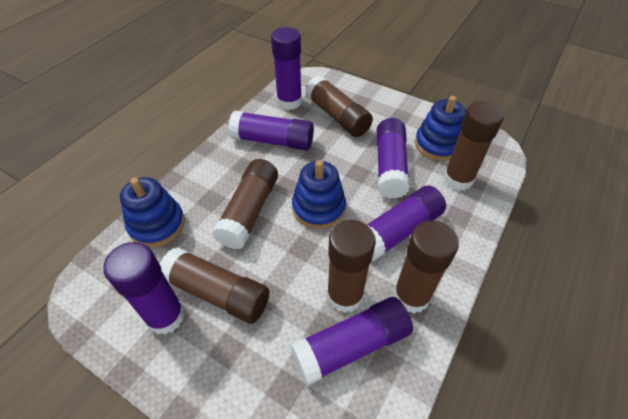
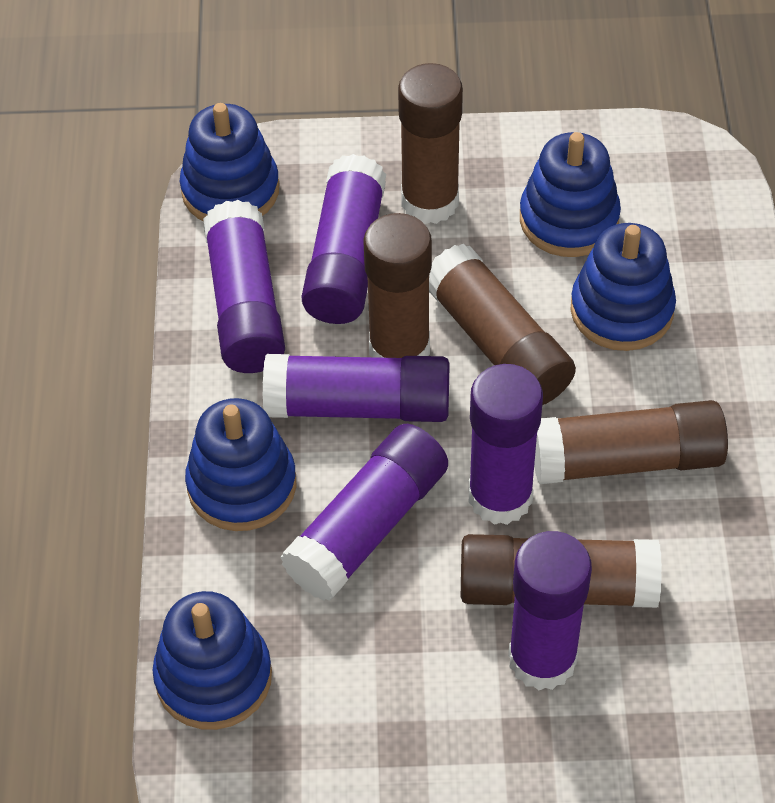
blue stacking toy: [120,177,185,247] [292,160,346,229] [415,96,466,161] = 3 -> [152,591,272,730] [180,103,279,222] [185,398,296,531] [520,132,621,257] [570,223,676,351] = 5
brown glue stick: [160,247,270,324] [212,159,278,249] [305,76,373,137] [327,220,376,313] [393,220,459,313] [443,101,504,191] = 6 -> [363,213,432,358] [398,63,463,224] [429,243,576,405] [461,534,662,608] [534,400,728,484] = 5

